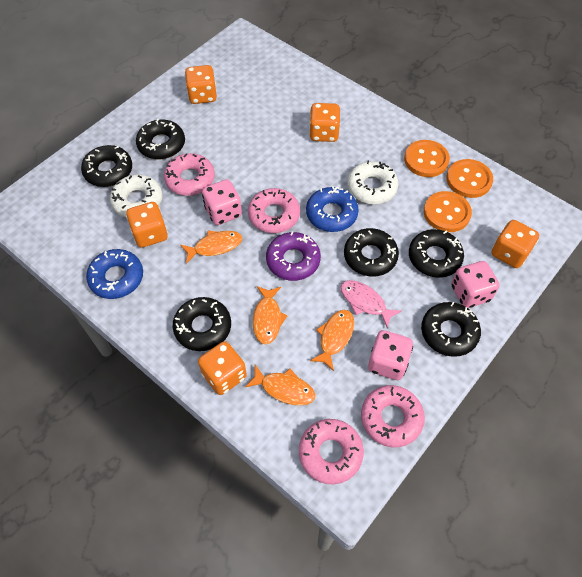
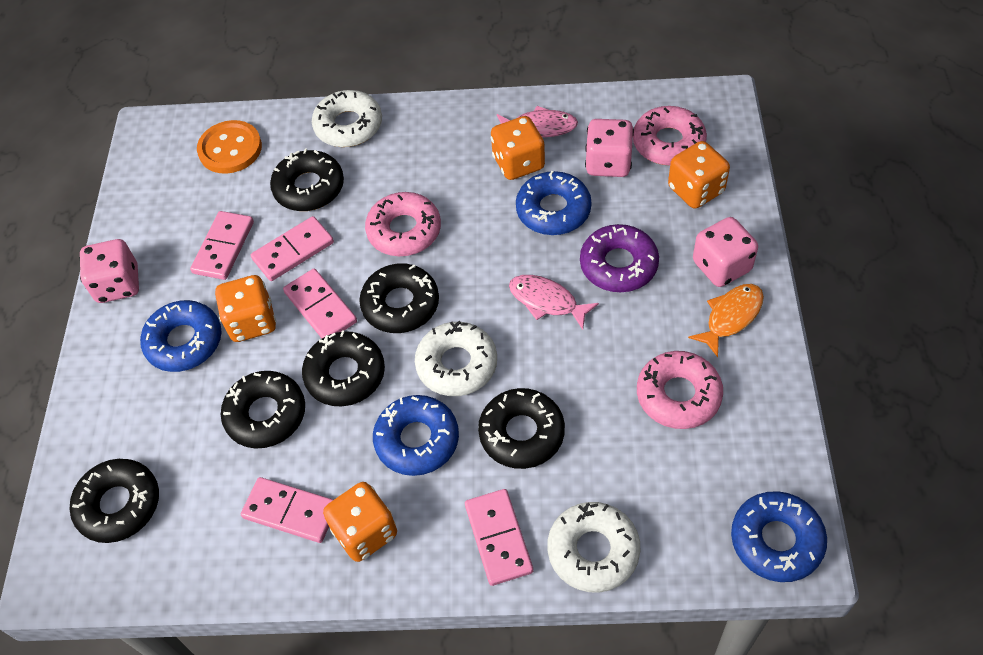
blue donut: [86,249,143,299] [306,186,359,232] = 2 -> [140,300,221,372] [373,395,459,476] [516,171,592,235] [731,491,827,582] = 4
orange button: [404,140,450,177] [424,191,472,232] [446,159,493,198] = 3 -> [197,120,262,174] = 1
orange dice: [126,202,168,248] [185,65,217,104] [198,341,247,395] [309,103,340,142] [491,220,539,268] = 5 -> [215,275,276,342] [323,482,397,562] [491,116,545,180] [668,141,730,209] = 4
orange fish: [180,230,242,264] [245,365,315,406] [253,286,288,345] [310,310,354,371] = 4 -> [688,284,764,357] = 1
pink domino: none = 0 -> [190,211,254,280] [241,477,333,543] [251,216,334,281] [283,269,357,339] [465,489,533,586] = 5
pink donut: [164,153,215,196] [248,188,300,233] [299,419,364,484] [361,385,425,447] = 4 -> [365,192,441,256] [633,106,707,166] [637,351,723,429] = 3
pink fish: [340,280,401,328] = 1 -> [497,106,578,137] [509,275,599,330] = 2
white donut: [110,174,163,217] [347,161,398,204] = 2 -> [312,90,382,147] [415,321,497,396] [547,502,640,593] = 3

